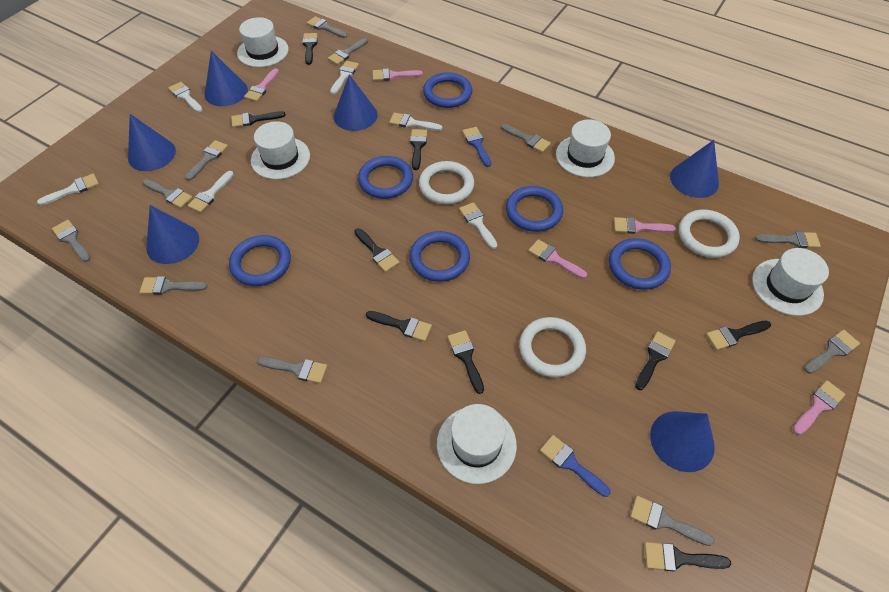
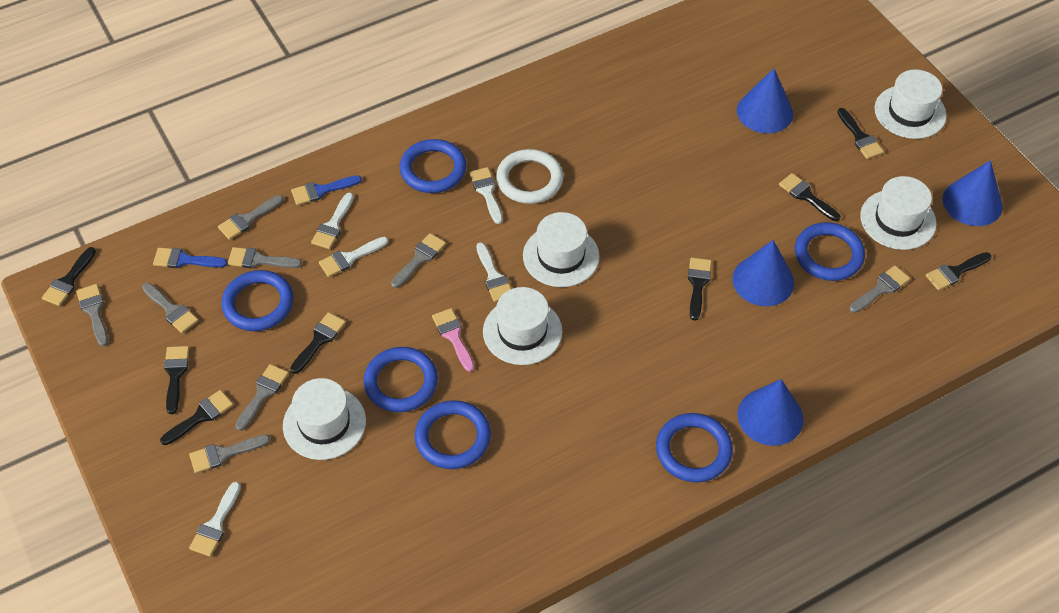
black brush: [231,111,286,128] [302,33,318,65] [354,228,400,272] [366,311,432,341] [410,129,427,170] [448,330,484,394] [635,332,676,390] [645,542,731,571] [706,321,771,350] = 9 -> [42,247,96,306] [160,390,233,445] [164,346,189,414] [290,312,346,374] [688,258,712,321] [779,173,840,221] [837,108,884,159] [926,252,991,290] = 8
blue cone: [128,114,176,171] [146,205,199,264] [204,51,248,106] [334,74,378,131] [650,411,715,472] [670,140,719,198] = 6 -> [732,240,794,306] [737,69,793,133] [738,379,803,446] [943,160,1003,226] = 4
grey brush: [52,220,91,262] [140,276,208,295] [143,179,193,208] [185,140,228,181] [257,357,327,383] [307,16,347,38] [328,38,368,65] [501,124,551,153] [630,496,715,546] [755,231,821,248] [804,330,860,374] = 11 -> [76,284,108,346] [142,283,199,333] [189,435,270,473] [218,195,284,240] [228,247,302,268] [235,364,289,431] [391,233,446,288] [849,265,910,313] = 8
pink brush: [244,68,279,102] [373,68,423,81] [528,239,587,279] [614,217,676,234] [793,380,846,435] = 5 -> [432,308,474,372] = 1
white brush: [37,173,99,205] [168,82,202,112] [187,171,234,213] [330,61,359,94] [389,113,443,131] [459,202,497,249] = 6 -> [189,482,241,557] [311,192,354,249] [319,237,388,277] [469,167,503,224] [476,242,511,302] = 5
white ring: [419,161,474,204] [519,317,586,377] [679,210,740,258] = 3 -> [496,149,563,204] = 1

